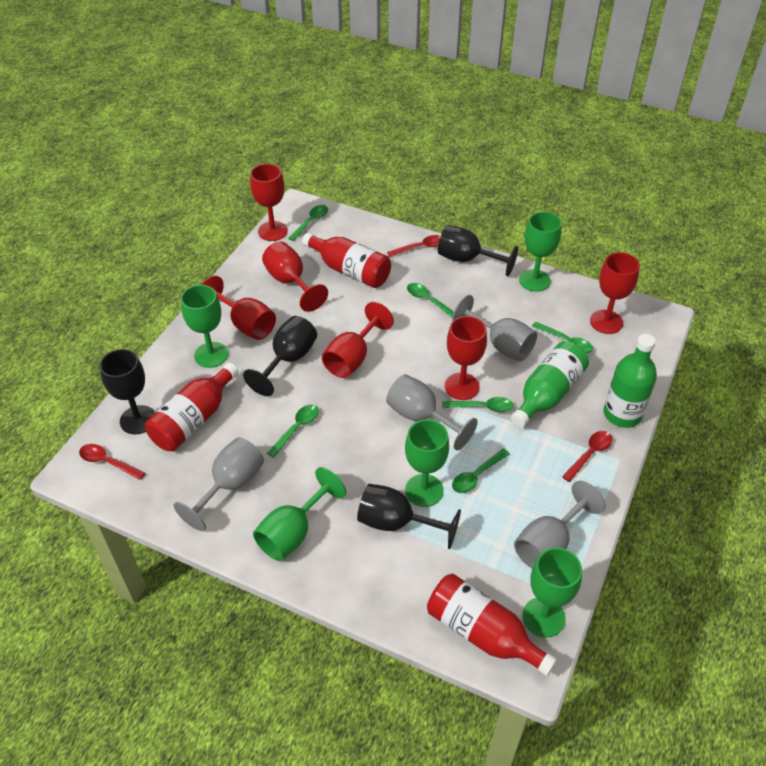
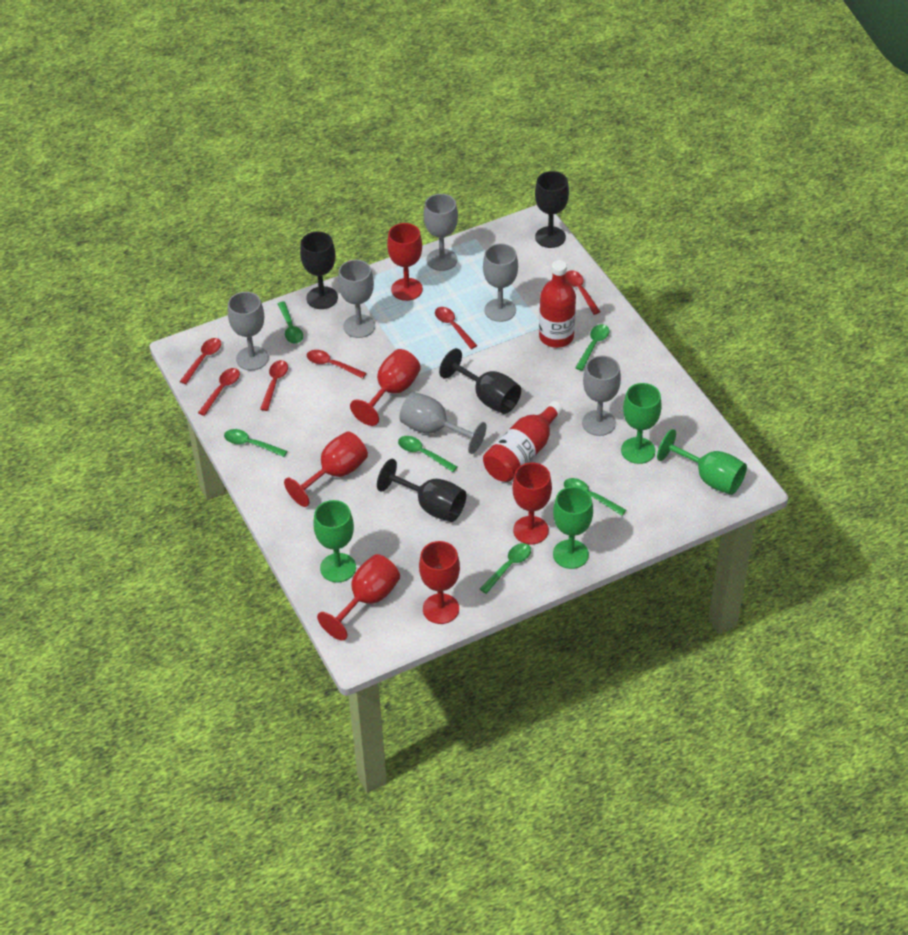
green bottle: [511,341,589,427] [604,334,657,428] = 2 -> none = 0
green goblet: [181,285,228,368] [253,467,346,561] [405,419,449,507] [519,212,562,292] [523,547,582,638] = 5 -> [313,500,356,583] [553,486,593,569] [621,383,662,464] [657,429,747,495] = 4
grey goblet: [174,437,264,531] [386,374,478,450] [452,295,537,361] [514,481,606,568] = 4 -> [228,292,269,370] [338,260,375,338] [399,392,487,454] [424,194,458,271] [483,243,518,322] [582,355,621,436] = 6
red bottle: [145,363,239,451] [302,233,391,288] [427,574,557,676] = 3 -> [483,401,563,482] [539,260,576,348] = 2
red spoon: [79,444,145,480] [387,235,441,257] [562,431,612,482] = 3 -> [180,338,221,384] [198,368,240,416] [260,360,288,411] [307,350,366,378] [435,307,477,349] [565,270,600,315] = 6

